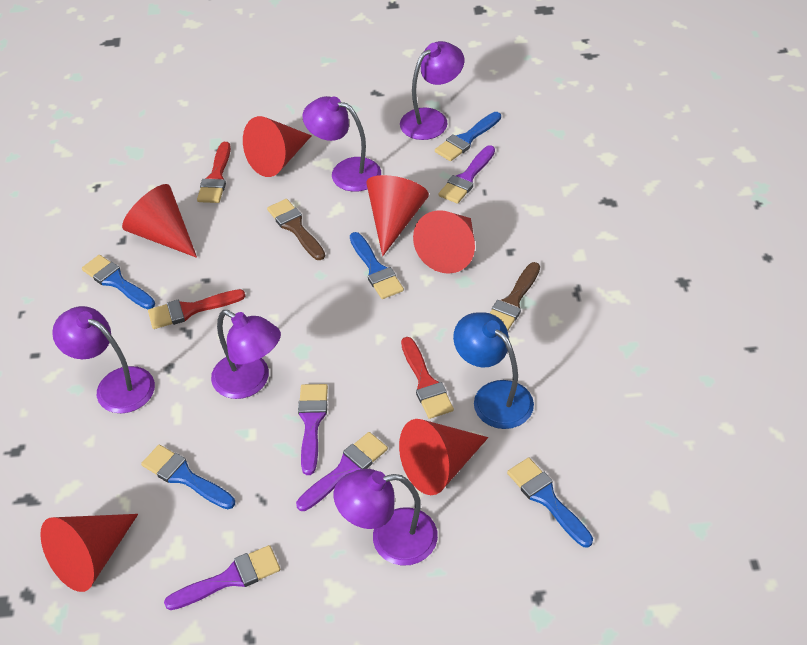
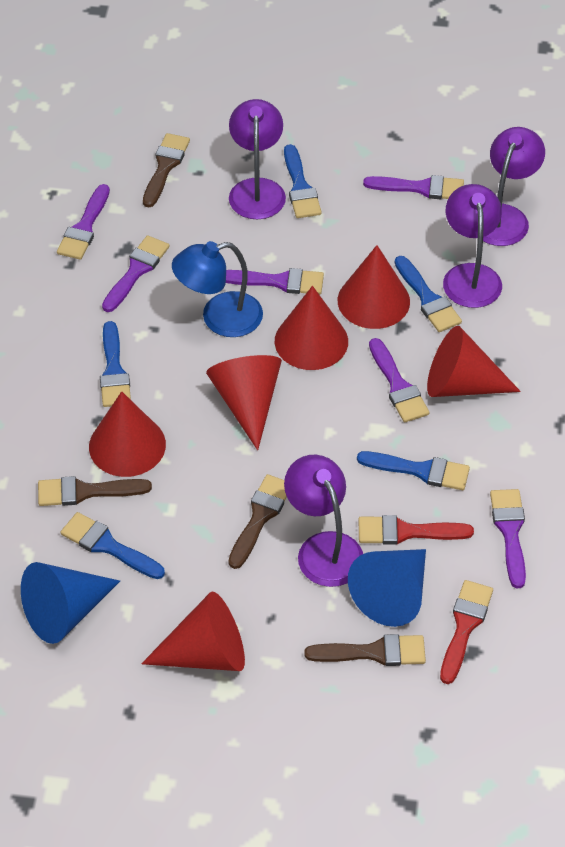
blue cone: none = 0 -> [21,562,120,644] [348,549,426,627] = 2
brown brush: [267,199,325,260] [490,262,540,331] = 2 -> [38,476,152,506] [143,133,190,207] [228,474,287,569] [304,634,426,666] = 4
purple brush: [164,545,280,610] [296,432,388,511] [298,384,328,475] [438,145,495,204] = 4 -> [57,184,110,260] [102,235,169,312] [226,268,324,295] [363,175,464,199] [369,338,430,422] [490,489,526,588] = 6
purple lamp: [52,306,155,413] [211,310,281,399] [302,96,381,192] [334,469,438,566] [400,41,464,140] = 5 -> [229,99,286,219] [284,455,363,587] [443,184,502,308] [483,127,545,246] = 4
red brush: [148,289,245,329] [197,142,231,203] [401,337,454,419] = 3 -> [358,515,474,545] [440,580,493,684] = 2

